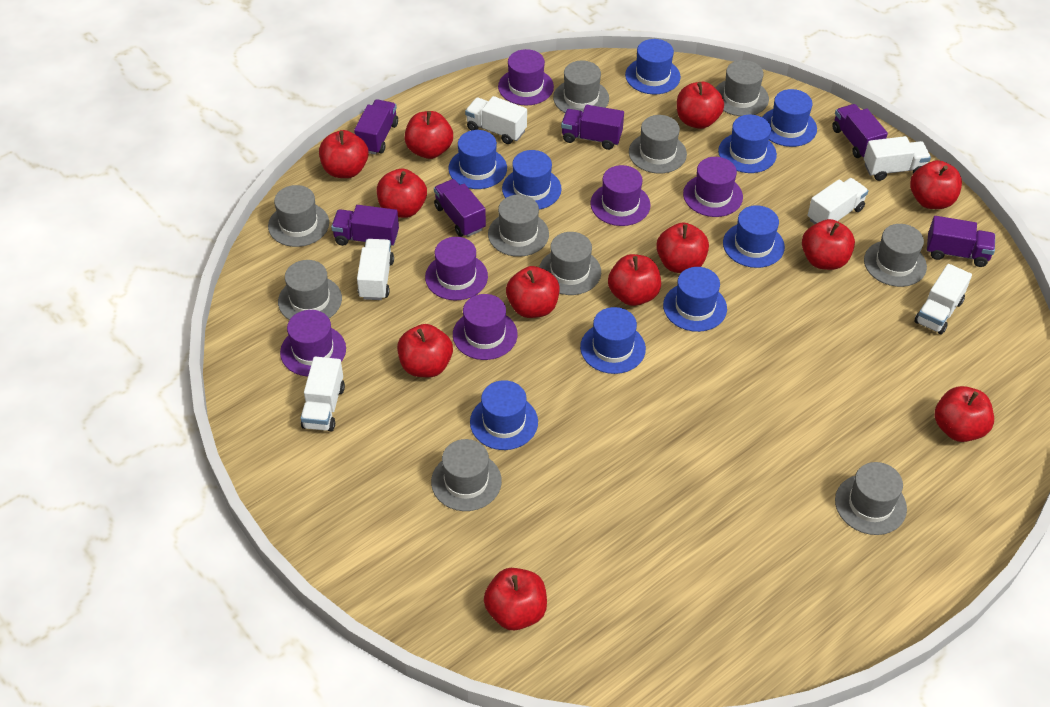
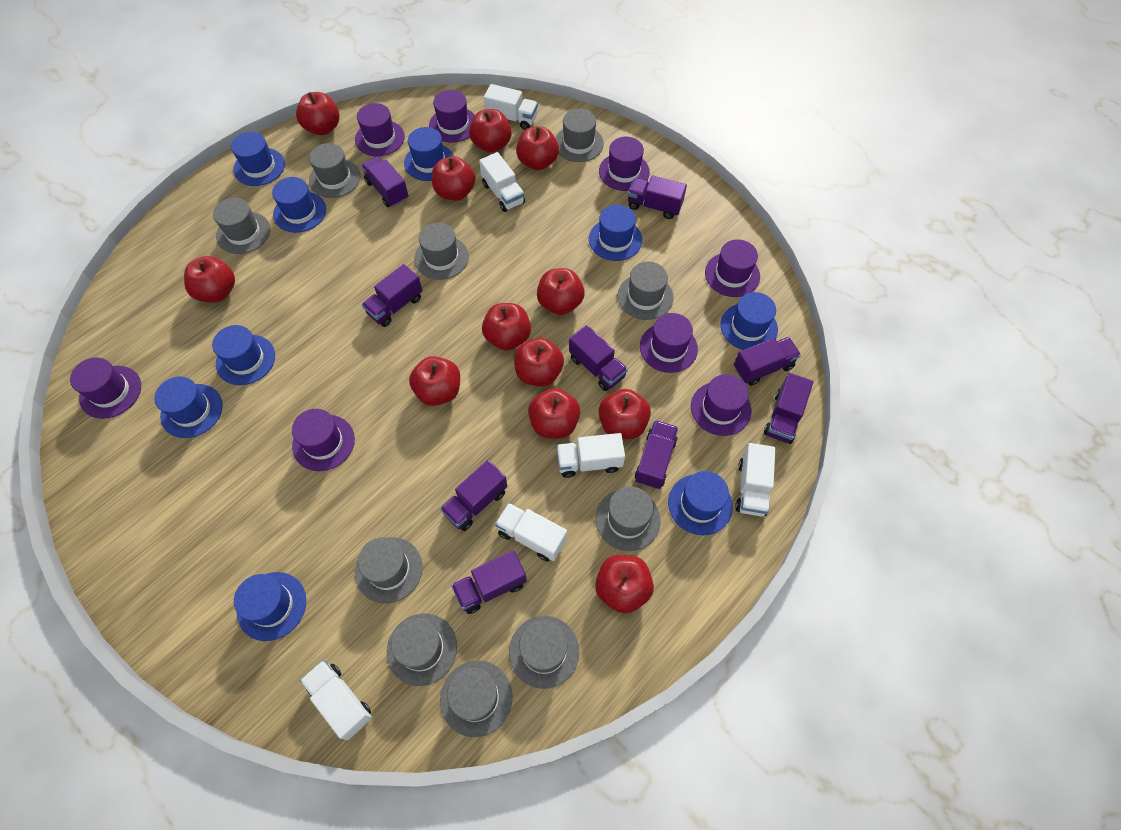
purple hat: [280,310,346,376] [425,237,488,300] [453,294,517,360] [498,49,554,105] [590,165,651,226] [683,157,743,217] = 6 -> [70,357,141,419] [292,409,355,471] [355,103,405,156] [429,90,475,143] [599,137,650,191] [640,313,698,373] [691,374,751,436] [705,239,760,297] = 8
purple truck: [331,205,399,246] [354,99,398,155] [434,179,486,237] [561,105,624,150] [832,104,888,158] [927,216,995,267] = 6 -> [361,156,409,207] [362,264,423,327] [440,460,507,531] [451,550,527,614] [569,325,628,391] [628,175,687,219] [635,420,678,489] [734,337,801,386] [764,373,813,444] = 9

